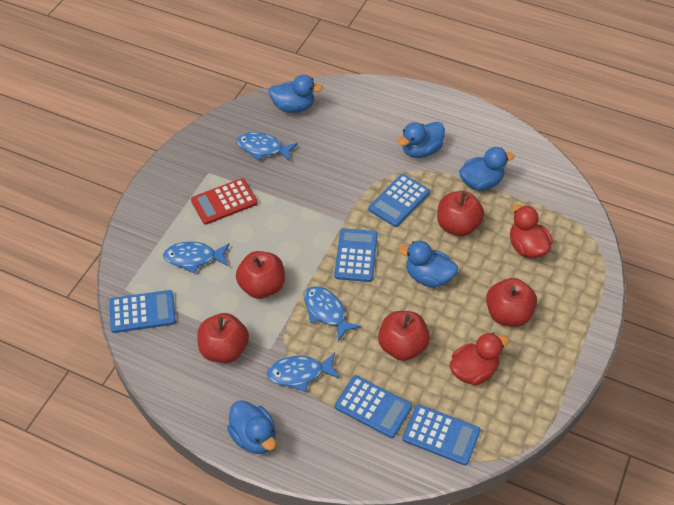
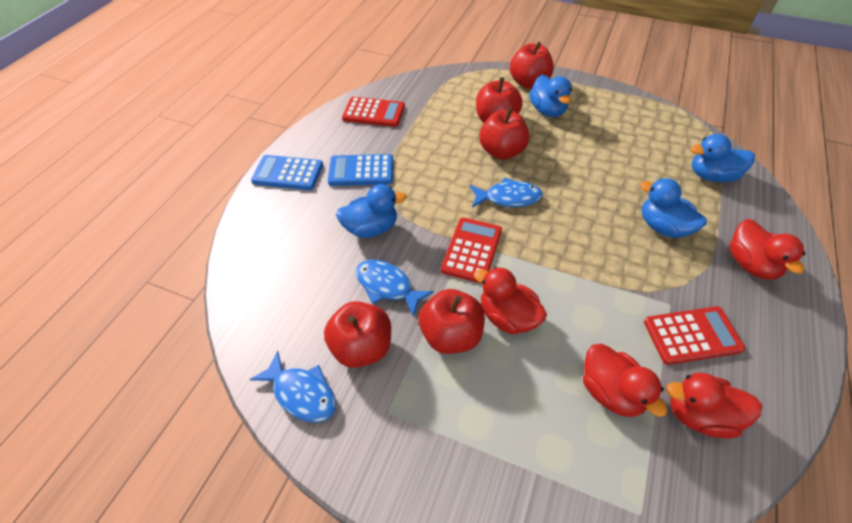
blue calculator: [109,290,176,333] [334,228,378,282] [335,375,412,438] [368,174,430,227] [402,404,480,465] = 5 -> [251,155,323,190] [328,154,393,186] = 2
blue duck: [227,400,276,454] [268,75,323,113] [398,122,445,158] [399,241,458,288] [459,147,514,191] = 5 -> [336,184,407,238] [529,75,572,117] [640,178,707,238] [690,134,755,182] = 4
blue fish: [163,241,229,273] [237,132,298,162] [267,353,340,392] [304,286,361,342] = 4 -> [250,350,336,423] [356,260,434,317] [470,178,543,208] = 3
red calculator: [191,178,258,225] = 1 -> [342,97,405,127] [441,217,502,283] [644,306,745,365] = 3
red duck: [450,333,509,385] [510,204,553,258] = 2 -> [474,267,547,334] [583,344,667,417] [666,373,762,439] [729,219,805,280] = 4

